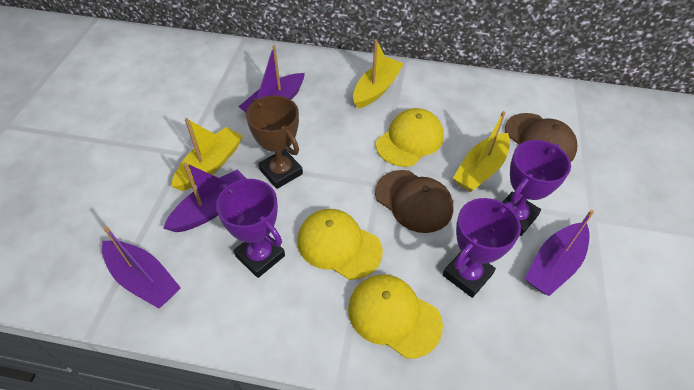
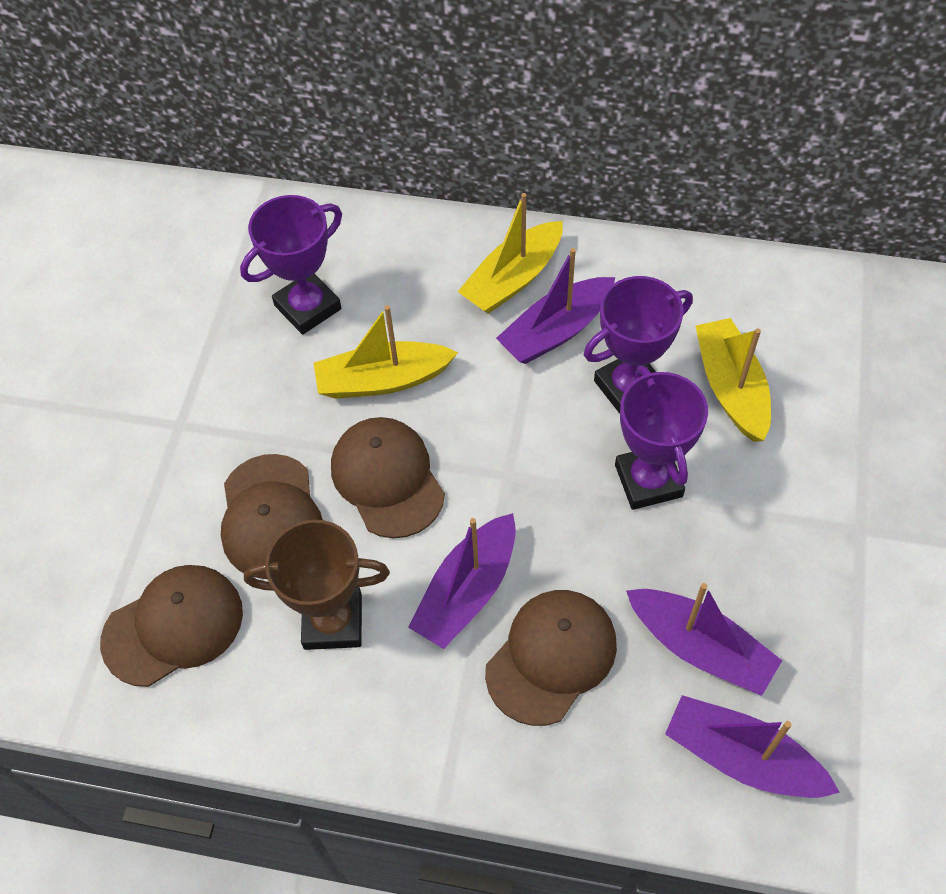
brown cap: [375,170,453,233] [505,113,577,162] = 2 -> [100,565,243,687] [221,454,323,579] [331,417,445,538] [485,590,617,726] = 4
yellow cap: [297,209,383,280] [348,275,443,359] [376,108,444,167] = 3 -> none = 0

